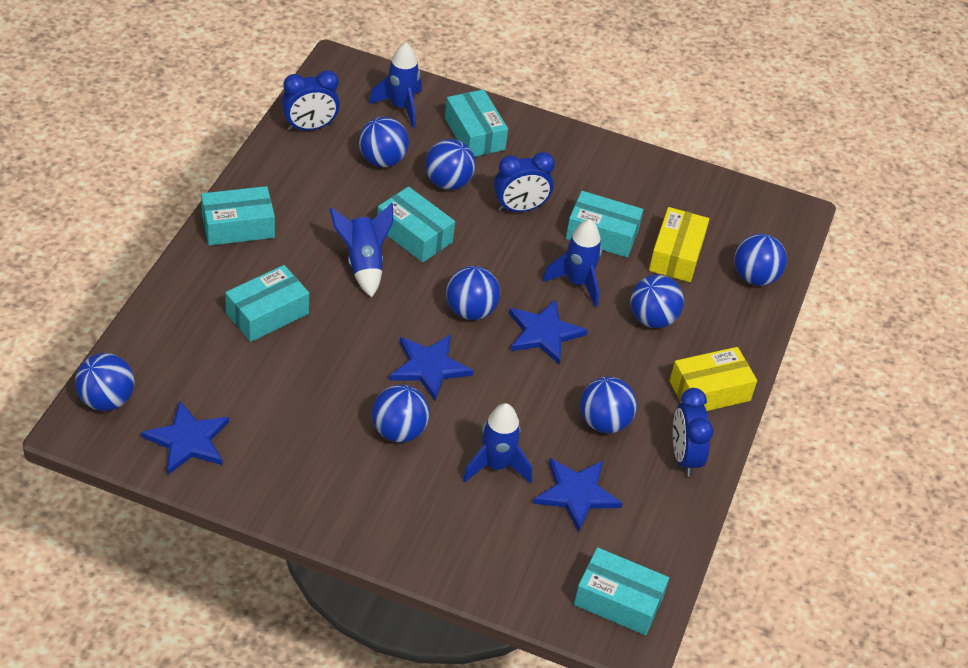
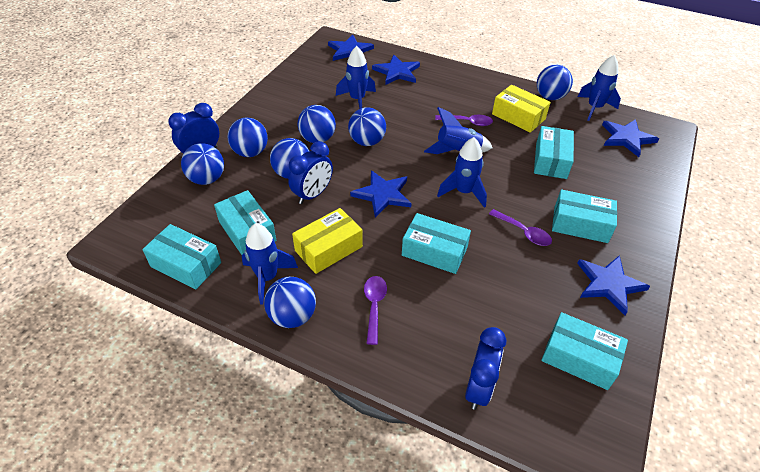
blue ball: [75,353,134,411] [359,117,409,167] [372,385,430,443] [425,139,476,190] [446,266,500,320] [580,377,637,433] [630,275,684,328] [734,234,787,286] = 8 -> [181,143,224,185] [227,118,268,157] [264,277,316,328] [270,138,309,179] [298,105,336,143] [348,107,386,146] [537,65,573,100] = 7
blue rocket: [329,203,393,297] [369,42,422,128] [463,403,532,483] [542,219,602,307] = 4 -> [242,223,298,304] [336,46,376,109] [424,107,492,154] [437,137,487,208] [577,55,621,121] = 5
blue star: [141,401,229,474] [390,334,474,401] [509,299,588,365] [534,458,623,532] = 4 -> [328,35,374,61] [350,170,412,217] [372,55,420,85] [577,255,650,315] [602,119,659,157] = 5
purple spoon: none = 0 -> [364,276,387,345] [435,115,493,126] [489,209,552,246] = 3

